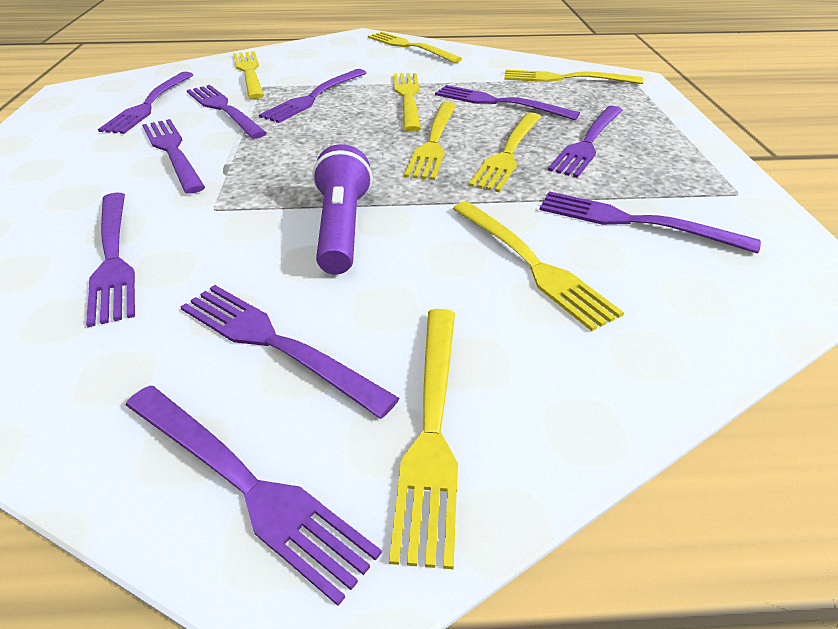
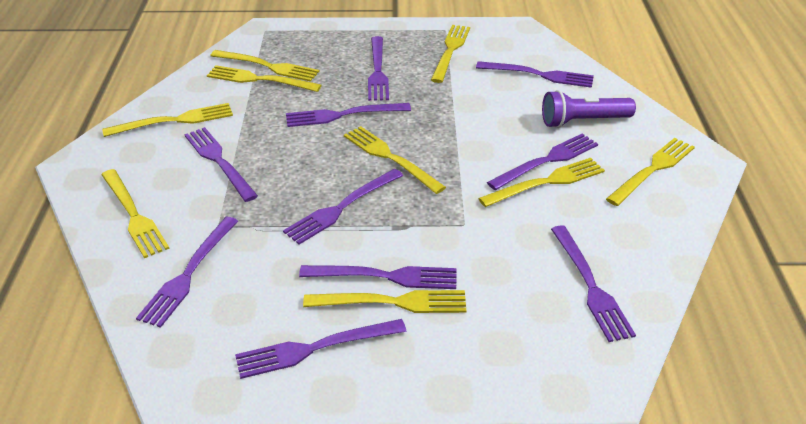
yellow fork: [233,51,264,99] [368,32,462,63] [389,309,458,569] [394,73,421,132] [404,102,457,180] [453,201,624,331] [469,112,541,192] [504,69,643,84] = 8 -> [101,169,169,258] [102,103,233,137] [207,65,321,92] [210,50,319,82] [303,290,466,313] [344,126,446,194] [431,25,470,83] [478,158,605,207] [606,138,695,206] = 9

